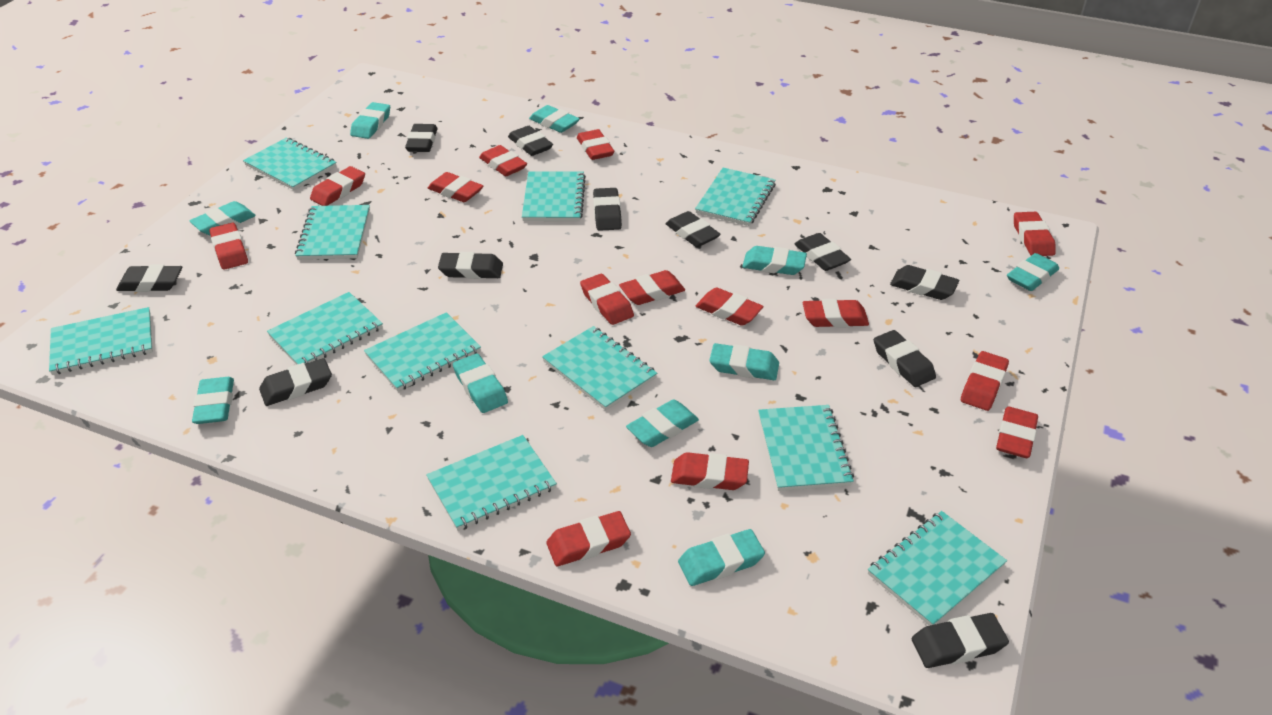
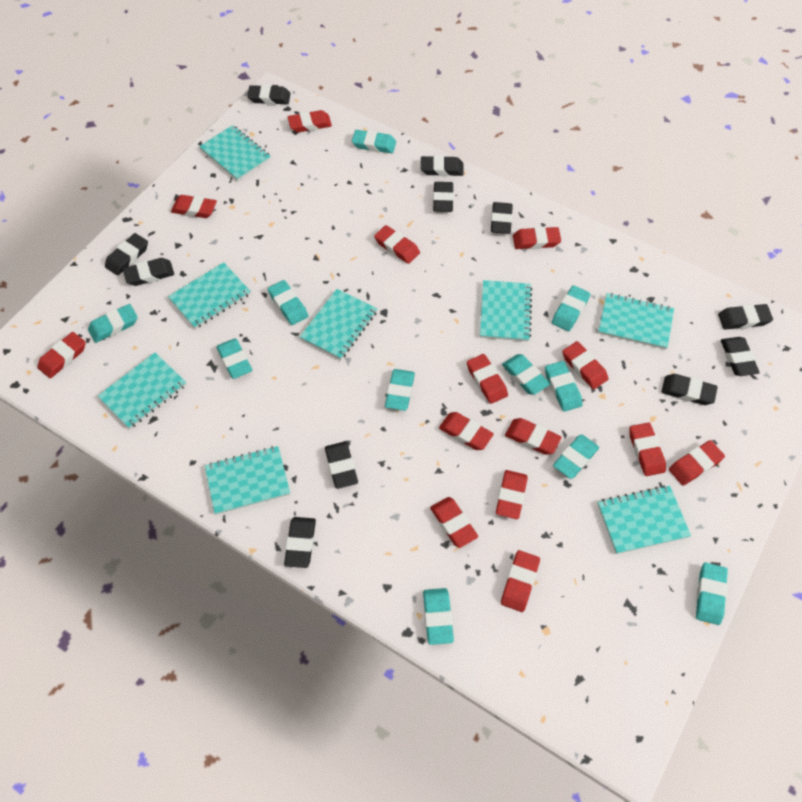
turquoise eraser: [190,201,256,236] [192,377,234,424] [350,102,390,139] [453,354,508,413] [529,105,580,133] [626,399,699,447] [678,529,765,586] [709,343,779,380] [742,246,807,275] [1007,253,1059,291] = 10 -> [88,304,138,343] [216,339,252,379] [268,280,308,325] [352,130,396,153] [385,369,415,411] [423,588,454,645] [502,354,550,395] [545,361,582,412] [552,285,590,331] [553,435,599,479] [696,563,728,625] = 11
turquoise notebook: [49,307,153,375] [243,137,337,190] [267,292,383,365] [295,205,370,260] [364,312,481,392] [426,435,557,531] [522,171,586,221] [542,326,657,410] [695,168,776,226] [758,405,854,491] [868,511,1007,626] = 11 -> [98,353,187,429] [168,262,251,329] [199,125,271,181] [205,446,290,515] [300,289,377,360] [480,280,532,341] [598,293,674,349] [598,486,691,554] = 8

